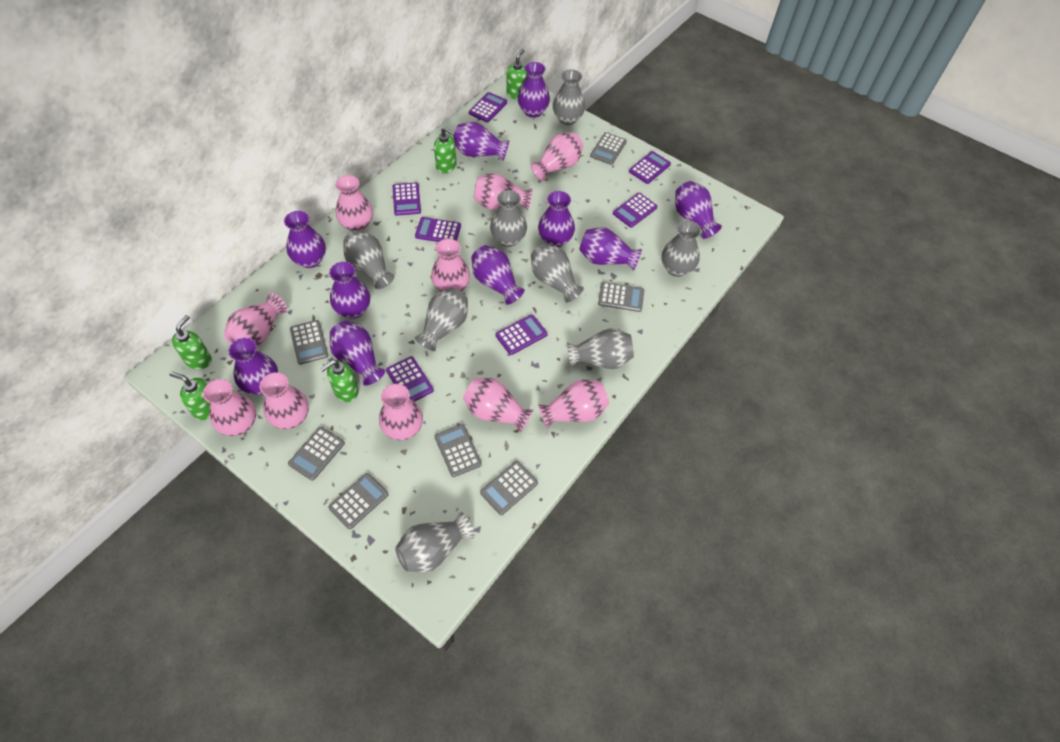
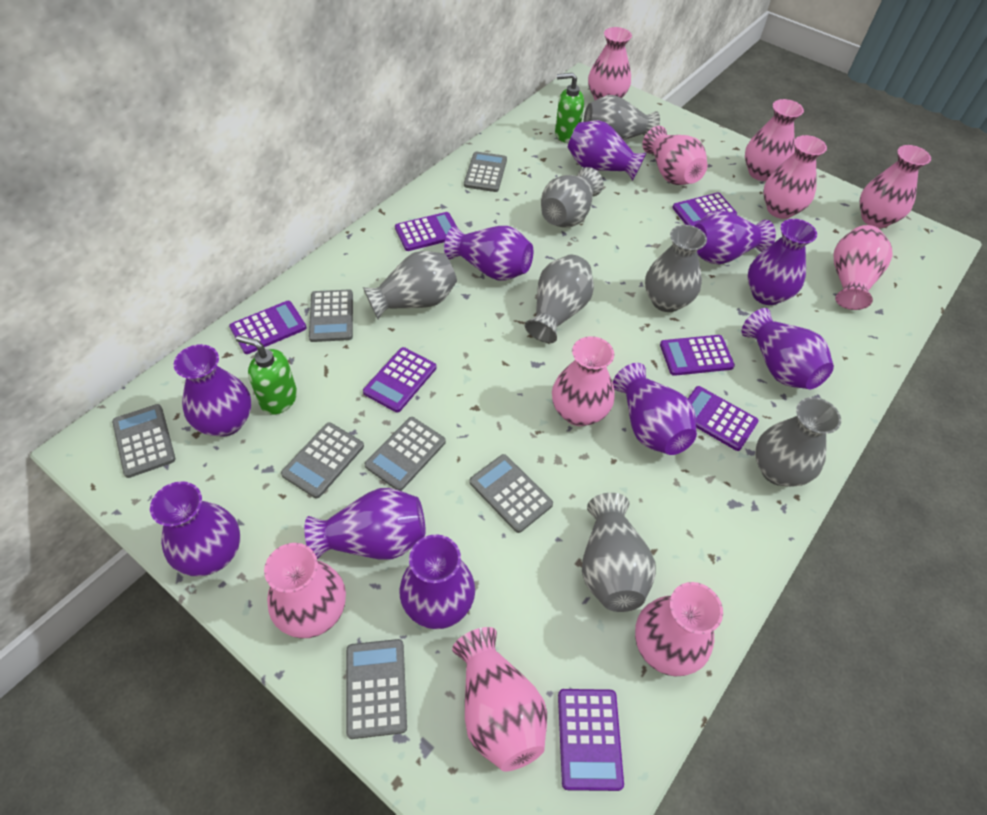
green soap dispenser: [169,372,211,420] [172,315,212,370] [320,360,359,402] [434,127,457,173] [506,49,528,100] = 5 -> [236,335,297,415] [555,73,584,143] = 2
grey vase: [343,230,395,289] [395,512,474,572] [414,288,468,351] [490,190,527,247] [531,243,584,303] [553,69,585,125] [567,328,634,369] [662,220,701,277] = 8 -> [363,251,457,319] [525,255,594,343] [541,167,603,228] [582,493,656,612] [583,95,660,140] [645,225,707,312] [755,397,841,487] = 7

